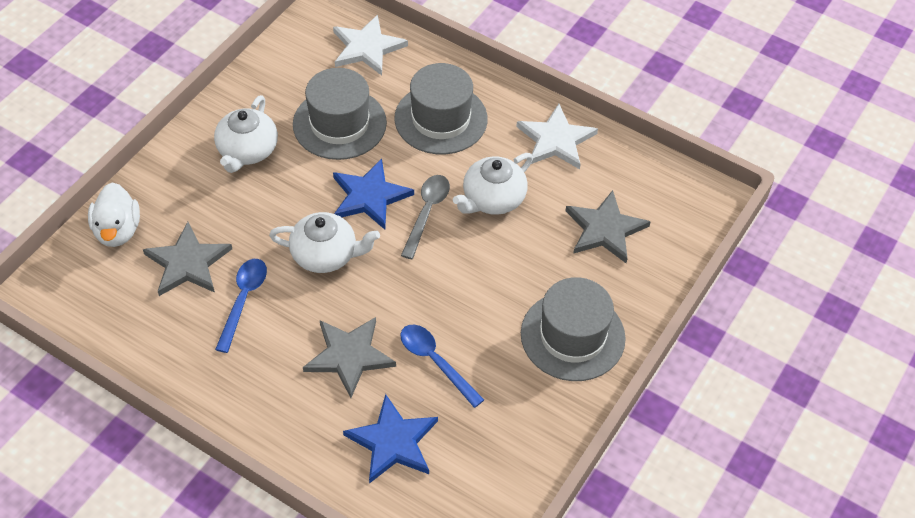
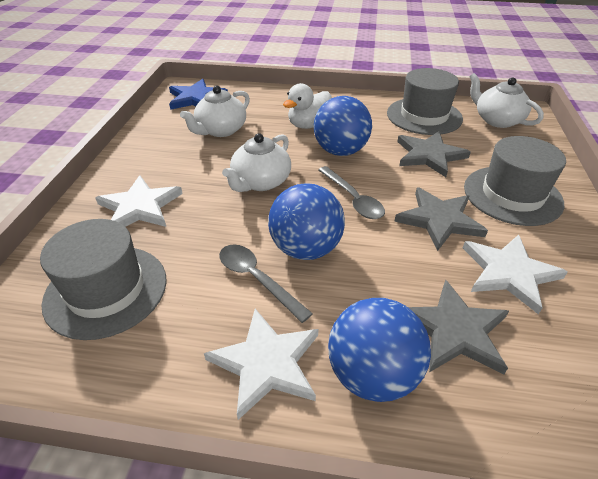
blue ball: none = 0 -> [268,183,345,260] [314,96,372,156] [328,298,431,402] = 3
blue spoon: [215,259,267,353] [400,325,484,408] = 2 -> none = 0
blue star: [333,158,414,229] [343,394,438,484] = 2 -> [169,79,228,110] = 1
grey spoon: [401,175,450,259] = 1 -> [219,245,313,323] [318,166,385,219] = 2
white star: [333,14,408,76] [516,104,598,169] = 2 -> [95,175,183,227] [204,309,318,420] [463,235,568,314] = 3

